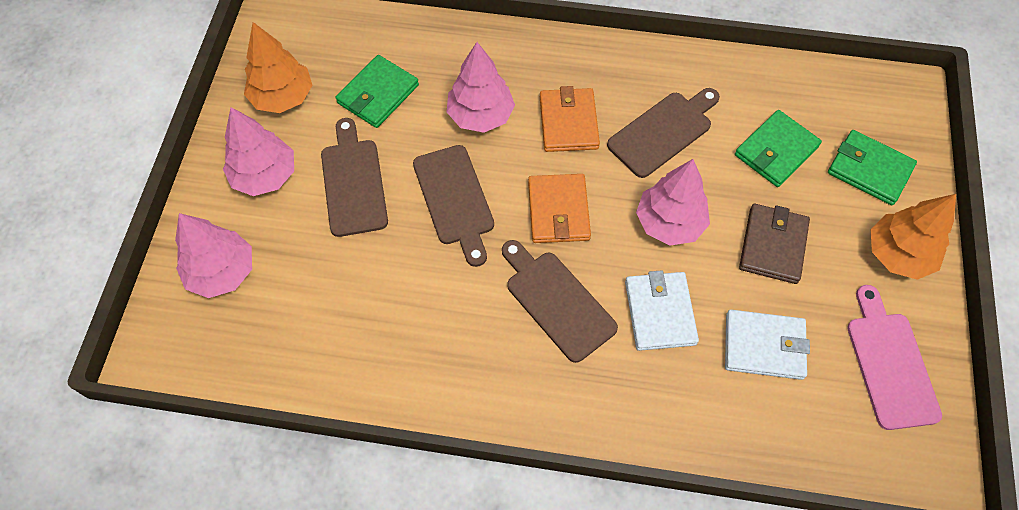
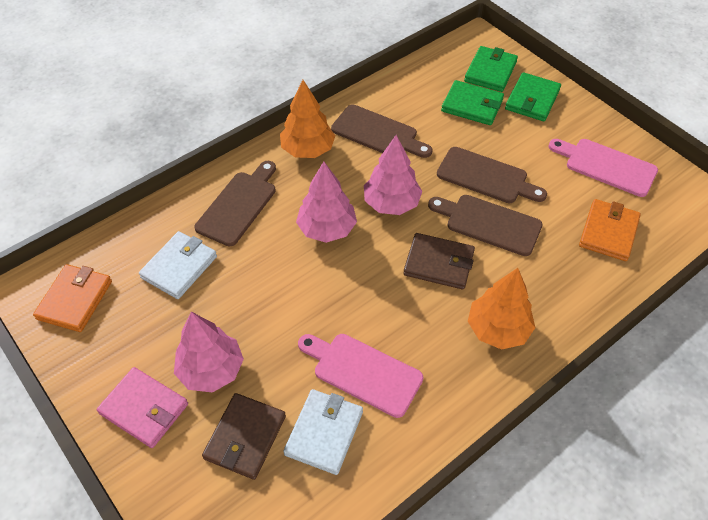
brown wallet: [739,204,810,284] = 1 -> [202,393,286,480] [403,233,475,290] = 2
pink cutting board: [847,285,942,430] = 1 -> [298,334,424,418] [548,139,658,197] = 2
pink tree: [175,213,252,298] [223,107,294,196] [446,42,515,133] [636,159,710,246] = 4 -> [174,312,244,393] [296,162,357,243] [364,135,422,215] = 3
pink wallet: none = 0 -> [97,367,188,448] = 1

